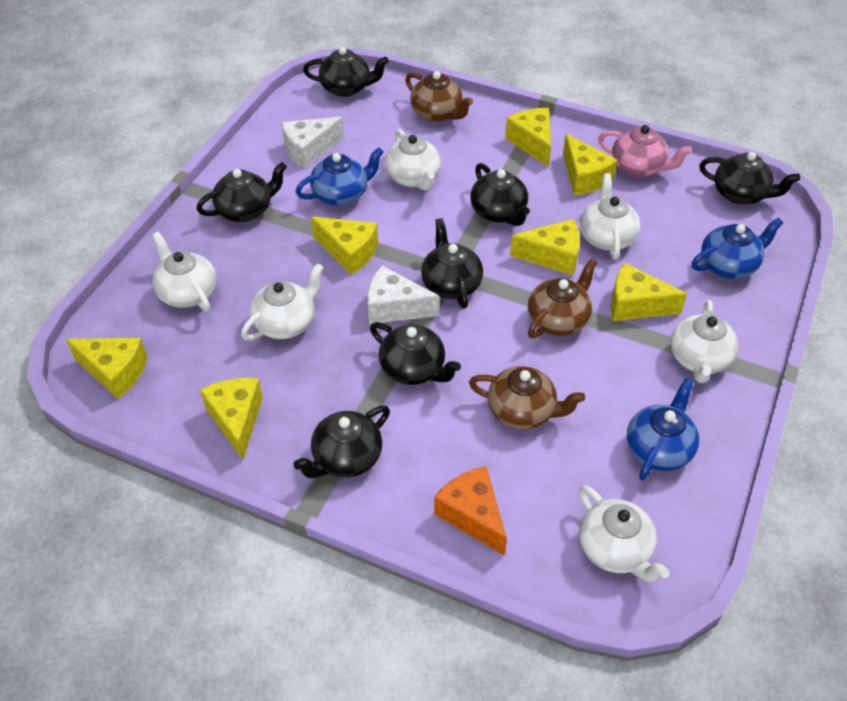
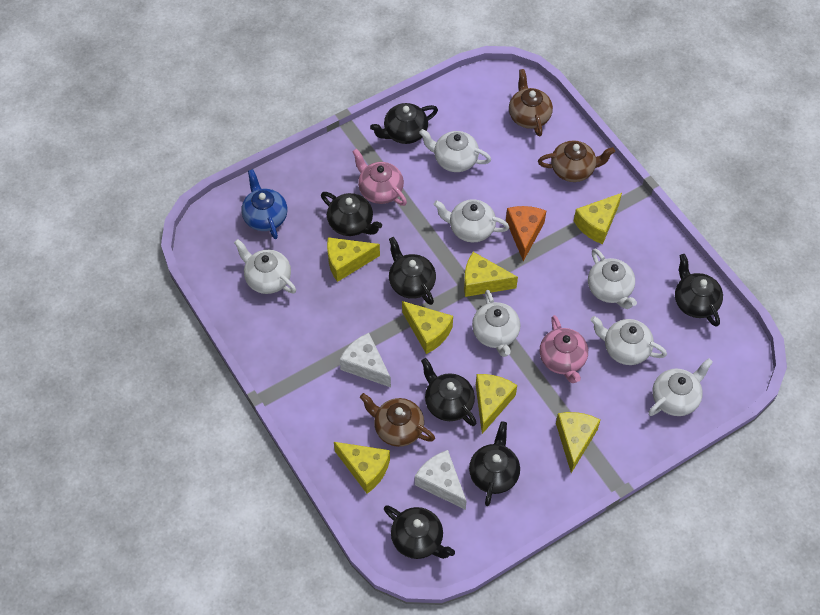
blue teapot: [296,147,384,206] [627,378,699,481] [692,218,783,279] = 3 -> [241,169,287,239] = 1
pink teapot: [598,125,692,177] = 1 -> [352,149,407,206] [540,315,588,383] = 2
white teapot: [152,232,216,312] [241,263,324,341] [385,129,441,191] [579,485,670,582] [580,173,640,260] [670,300,738,383] = 6 -> [234,239,296,294] [419,129,491,172] [433,199,509,243] [472,290,520,357] [588,249,637,309] [591,316,667,365] [648,358,713,416] = 7

